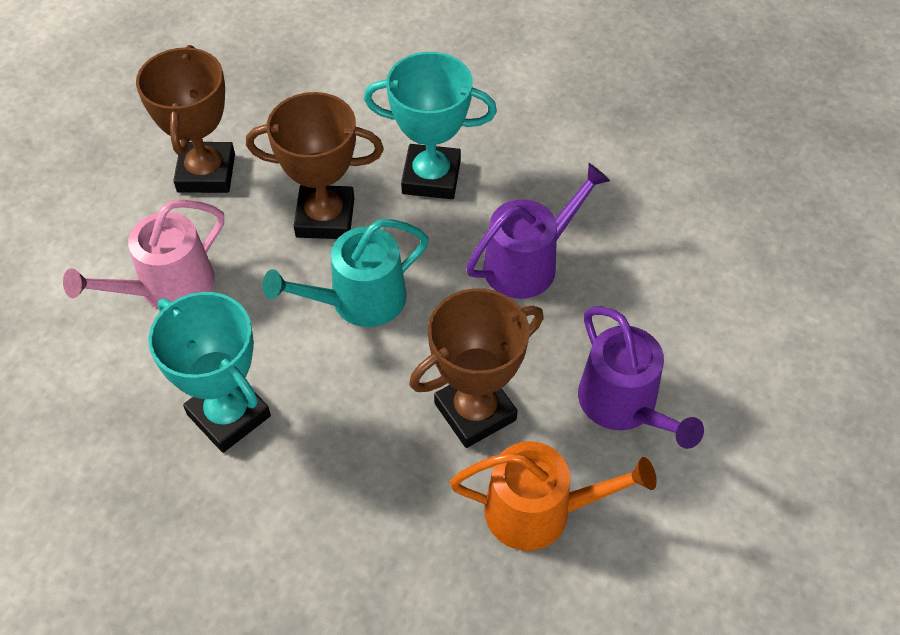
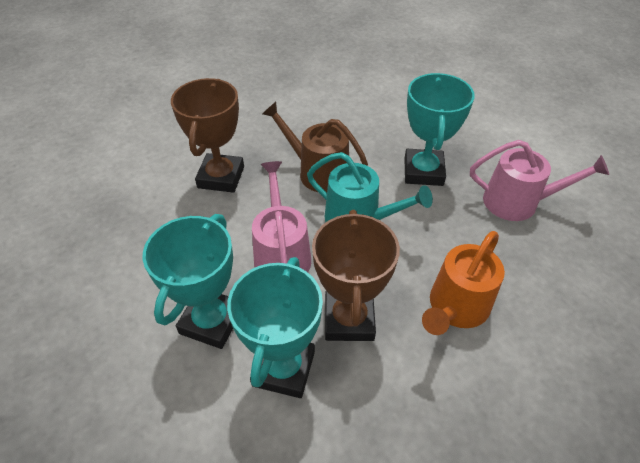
brown trophy: [136,45,235,193] [246,92,384,239] [409,288,544,448] = 3 -> [171,78,244,193] [312,210,400,341] = 2
brown watering can: none = 0 -> [262,102,368,192] = 1
pink watering can: [63,199,224,309] = 1 -> [252,161,311,272] [470,140,609,221] = 2
purple watering can: [466,163,610,299] [578,307,704,449] = 2 -> none = 0
turquoise trophy: [148,292,271,453] [364,52,497,199] = 2 -> [143,214,233,349] [227,257,323,398] [404,73,475,186] = 3

